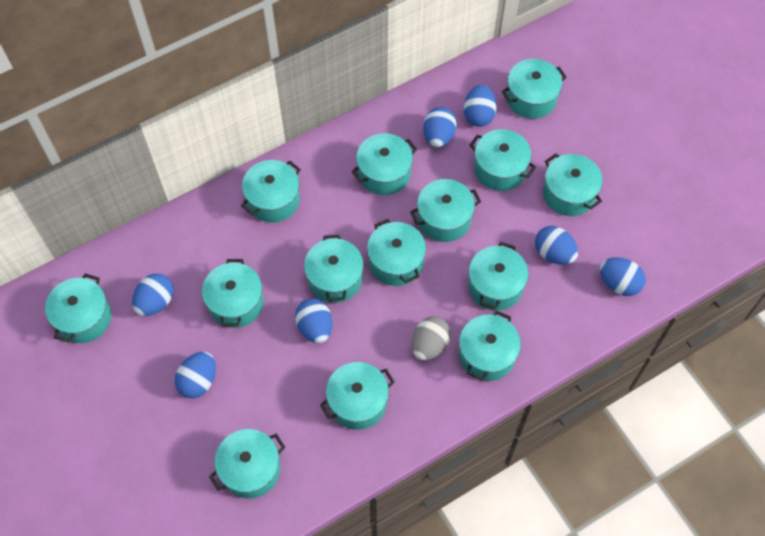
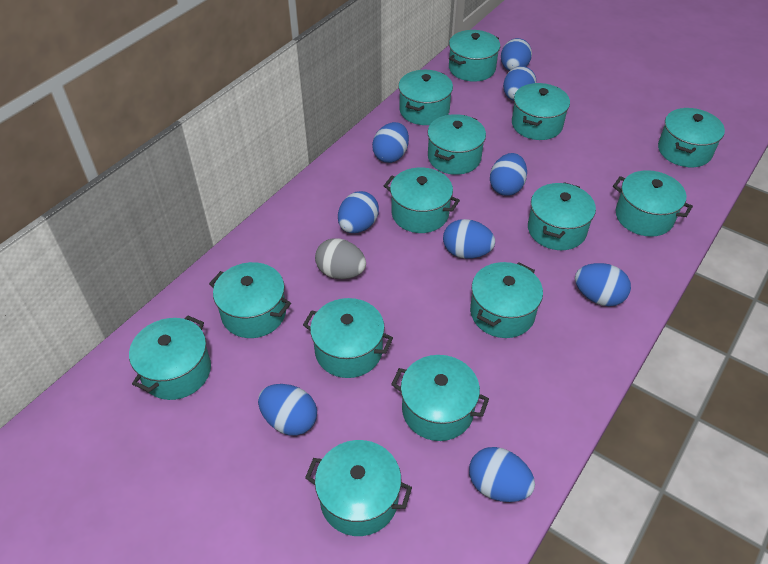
blue egg: [132,274,174,316] [175,352,216,398] [295,298,332,343] [423,107,457,147] [464,85,497,127] [535,226,578,265] [600,257,646,296] = 7 -> [258,384,317,435] [338,191,379,233] [372,122,409,163] [443,219,495,259] [469,447,535,502] [490,153,527,196] [501,38,532,71] [503,66,536,101] [575,263,631,306] = 9

